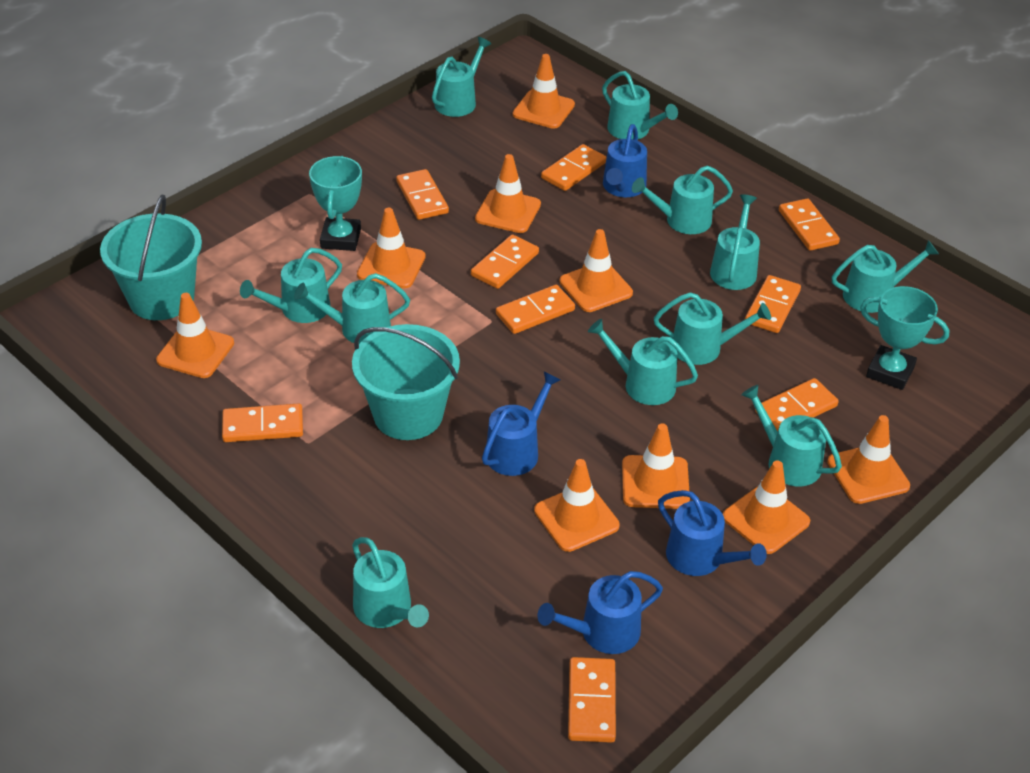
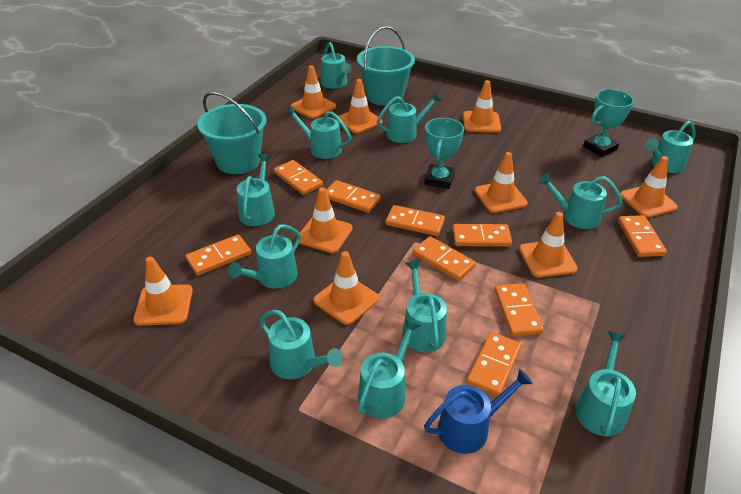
blue watering can: [482,371,560,476] [538,571,663,654] [603,124,647,197] [658,490,767,576] = 4 -> [424,369,533,454] = 1

